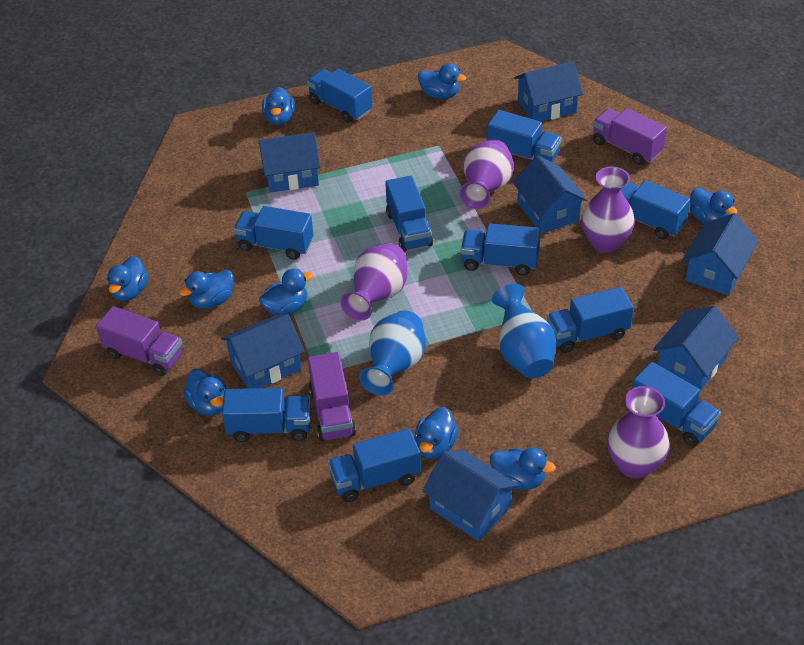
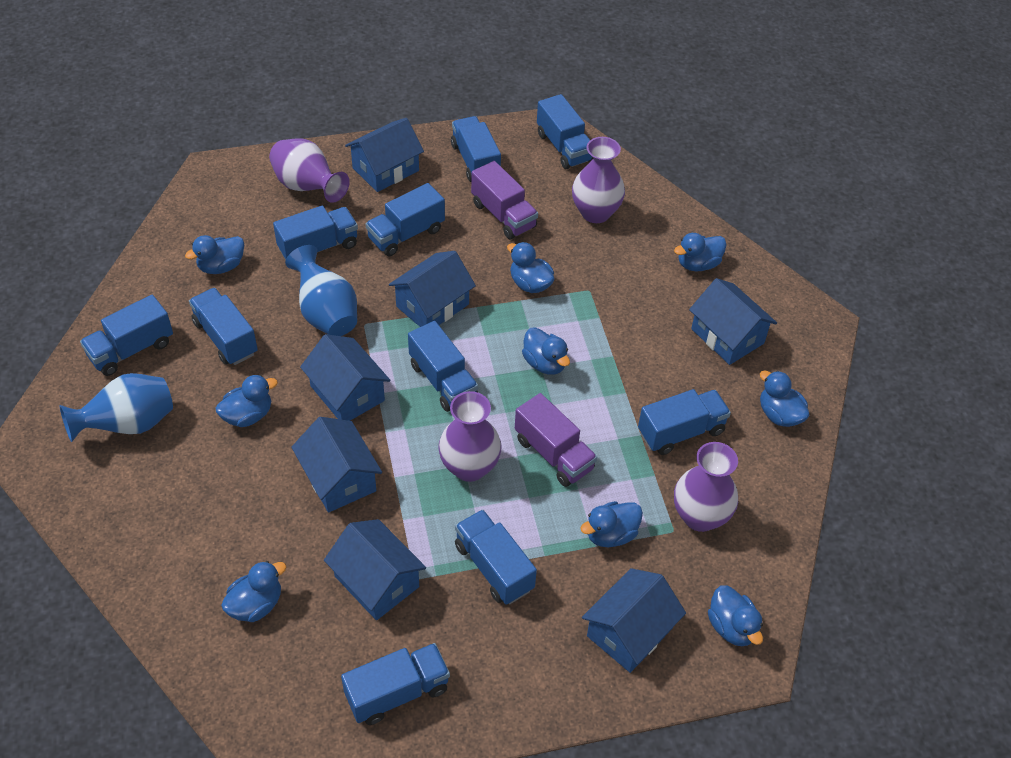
purple truck: [96,306,183,376] [308,352,356,442] [593,108,667,165] = 3 -> [471,161,538,239] [515,393,597,487] = 2

